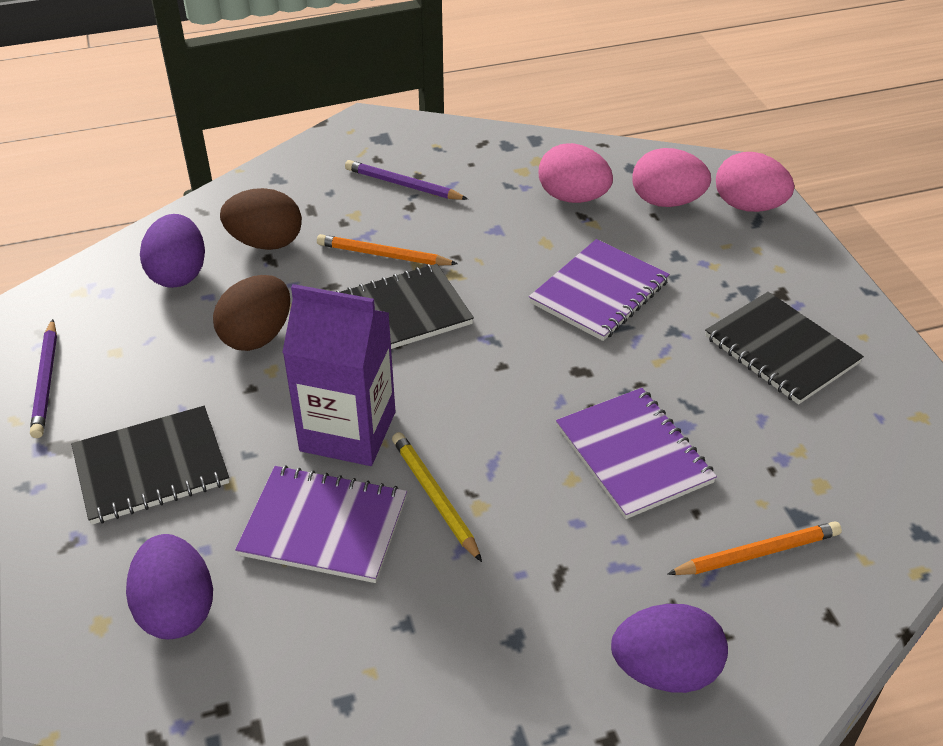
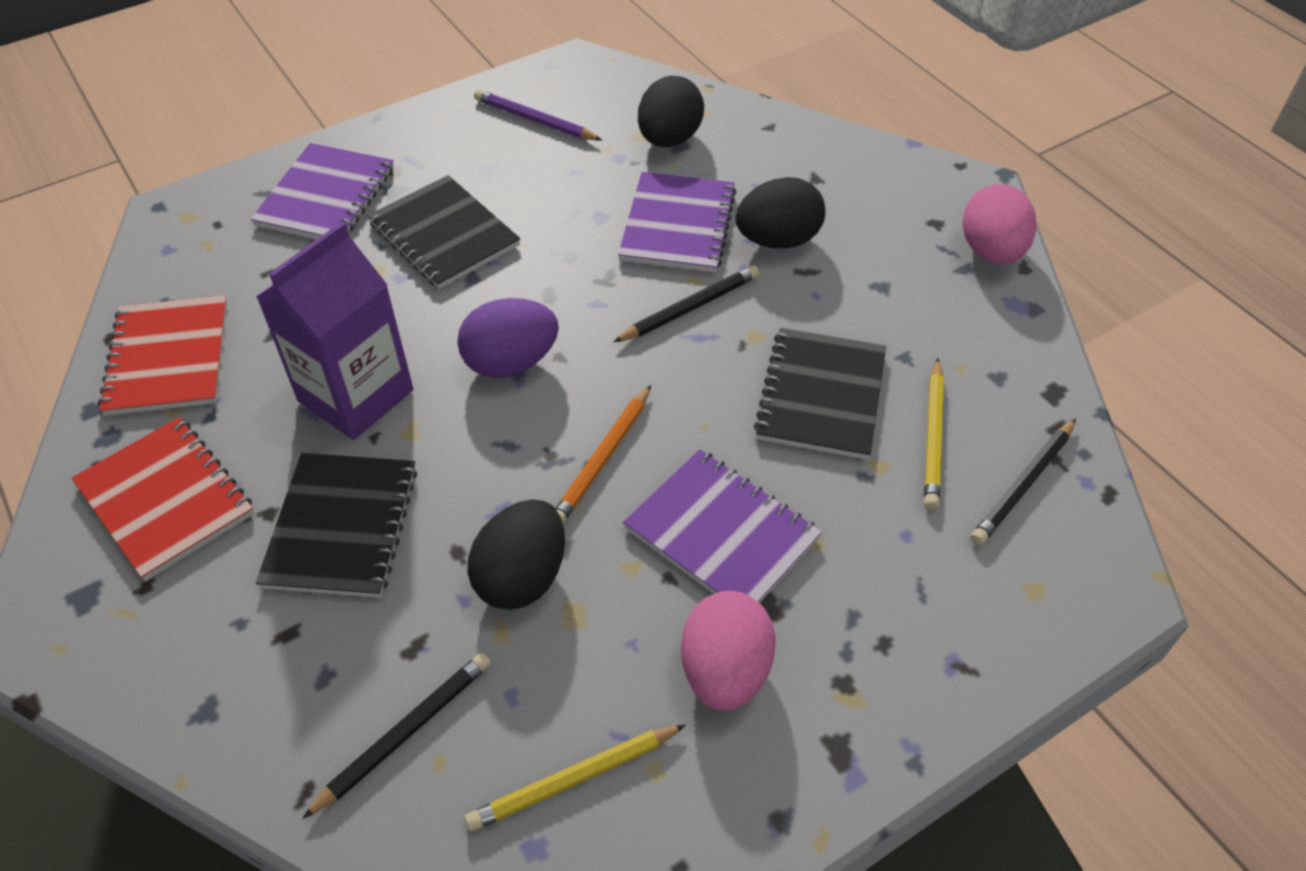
black egg: none = 0 -> [467,499,565,610] [638,76,704,147] [735,177,825,248] = 3
black pencil: none = 0 -> [302,652,491,819] [613,266,759,342] [970,419,1076,545] = 3
brown egg: [213,275,290,351] [220,188,302,250] = 2 -> none = 0
orange pencil: [317,234,458,266] [667,521,842,575] = 2 -> [555,385,651,523] = 1
pink egg: [539,143,613,203] [632,148,711,207] [716,152,794,212] = 3 -> [681,591,776,711] [962,184,1036,265] = 2
purple egg: [126,534,213,639] [140,214,205,288] [611,604,728,693] = 3 -> [457,298,559,378] = 1
purple pencil: [30,319,57,438] [345,160,468,200] = 2 -> [474,89,602,141] = 1
red notebook: none = 0 -> [71,417,254,581] [98,295,228,416] = 2
yellow pencil: [392,432,482,562] = 1 -> [465,724,686,831] [924,358,944,510] = 2

